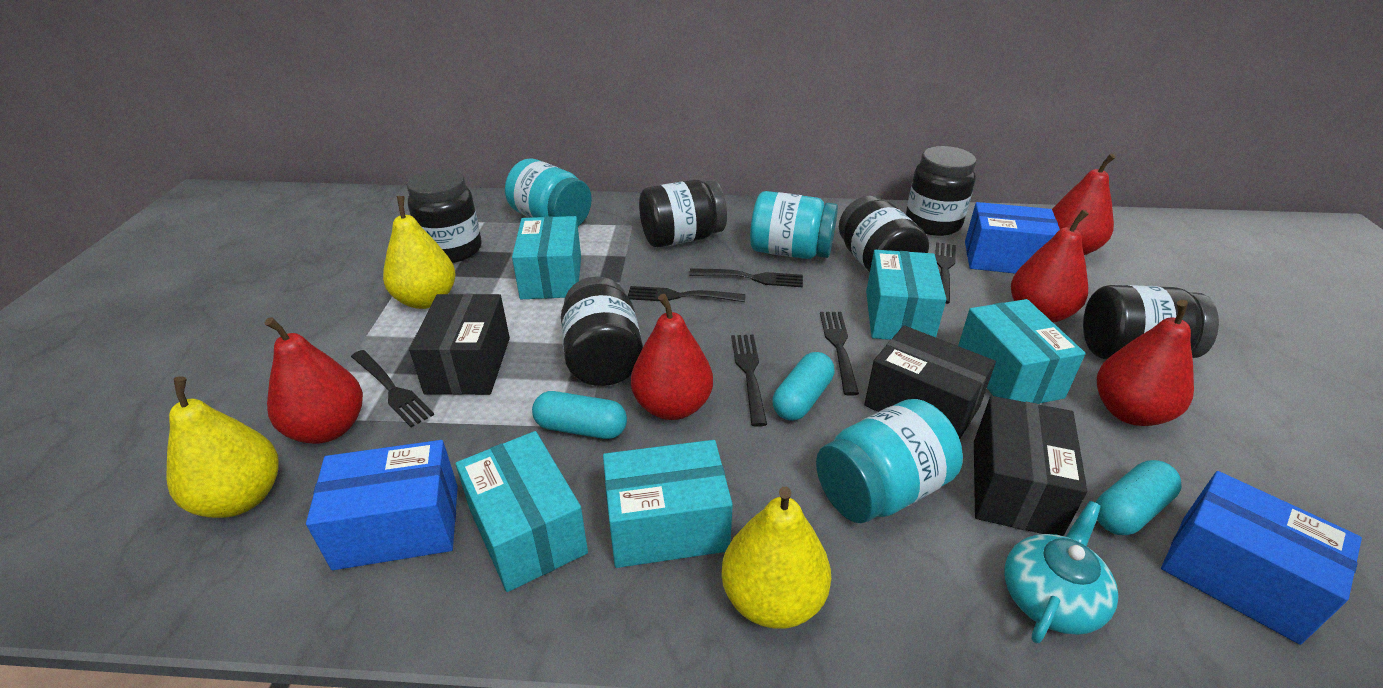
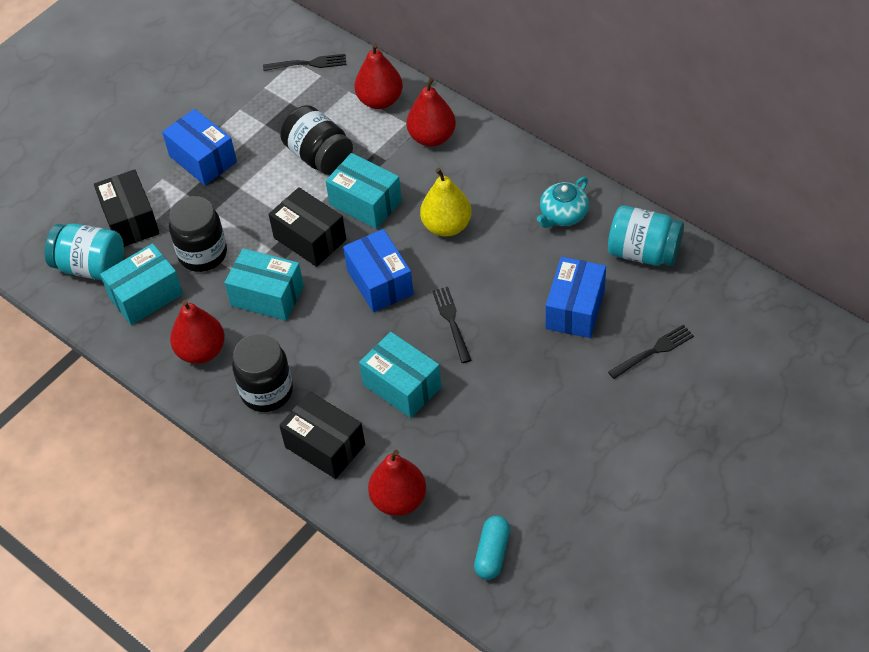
black fork: [351,350,434,427] [628,286,746,302] [689,268,803,287] [731,335,767,427] [820,312,859,396] [935,242,956,304] = 6 -> [263,54,346,71] [432,287,471,363] [608,324,694,379] = 3
black jar: [406,168,482,263] [561,276,643,386] [639,180,727,247] [839,196,929,272] [906,146,976,236] [1083,285,1219,359] = 6 -> [169,196,227,272] [232,334,293,412] [280,105,353,175] = 3
red pear: [265,317,363,444] [631,294,713,420] [1011,210,1089,323] [1052,154,1116,255] [1097,300,1194,426] = 5 -> [170,300,225,364] [354,43,403,109] [368,450,426,516] [406,77,456,147] = 4
turquoise box: [456,431,588,592] [512,216,581,299] [603,440,733,568] [866,250,947,340] [958,299,1086,404] = 5 -> [100,243,183,325] [224,248,304,321] [326,153,402,229] [359,332,441,418] = 4
turquoise capsule: [532,391,627,439] [773,352,834,421] [1096,460,1182,535] = 3 -> [474,516,510,580] = 1
turquoise jar: [505,159,592,226] [750,191,838,259] [816,399,963,523] = 3 -> [45,224,124,280] [608,206,684,266] = 2
yellow pear: [166,376,279,518] [383,196,456,309] [721,487,831,629] = 3 -> [420,168,472,237] = 1

